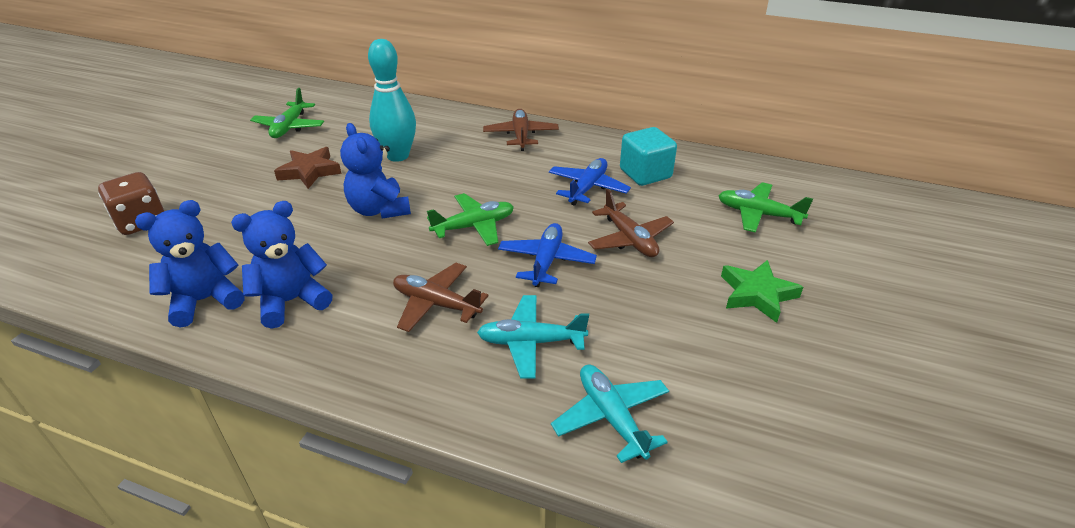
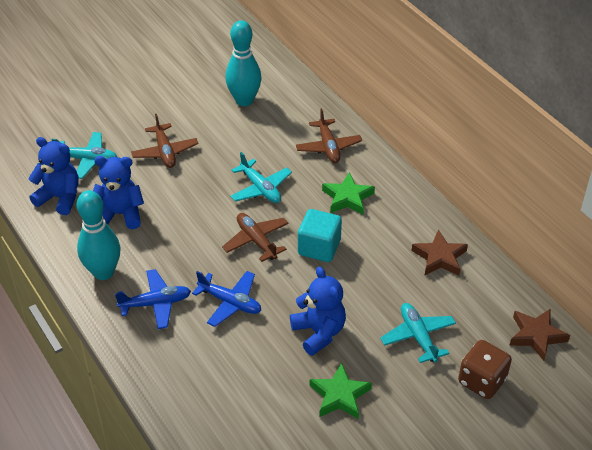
brown star: [274,147,341,189] = 1 -> [412,230,468,275] [509,308,570,361] = 2
green plane: [250,88,324,138] [427,193,514,246] [718,182,813,233] = 3 -> none = 0
green star: [721,260,803,323] = 1 -> [310,363,372,420] [322,172,375,215] = 2
turquoise bowling pin: [368,39,416,162] = 1 -> [77,190,120,280] [225,20,262,106] = 2
turquoise plane: [477,295,589,378] [551,364,669,463] = 2 -> [51,132,117,179] [230,152,292,203] [380,303,456,363] = 3

